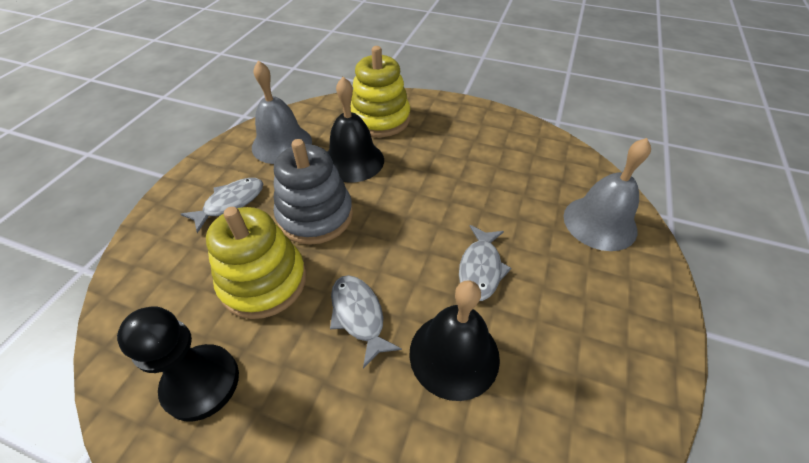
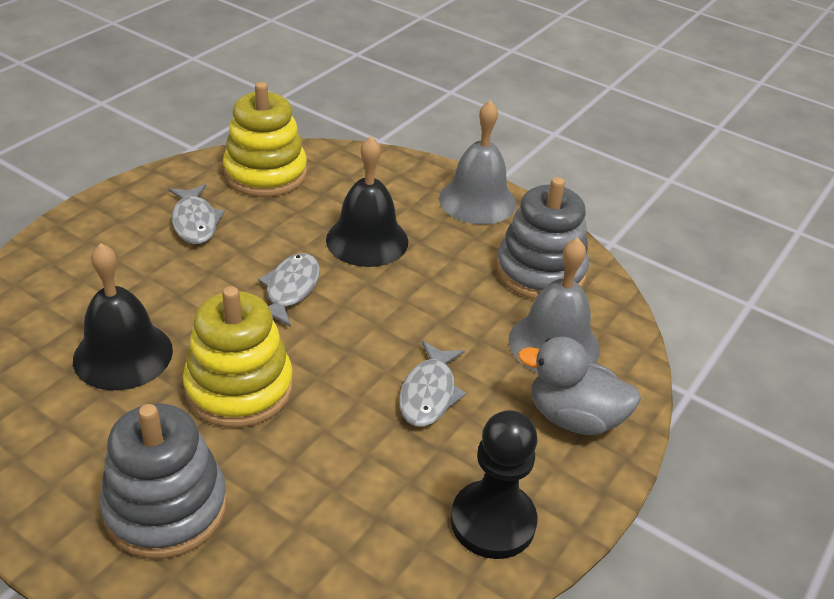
grey duck: none = 0 -> [518,337,641,435] = 1
grey stacking toy: [274,139,353,245] = 1 -> [100,403,227,559] [496,177,589,299] = 2

